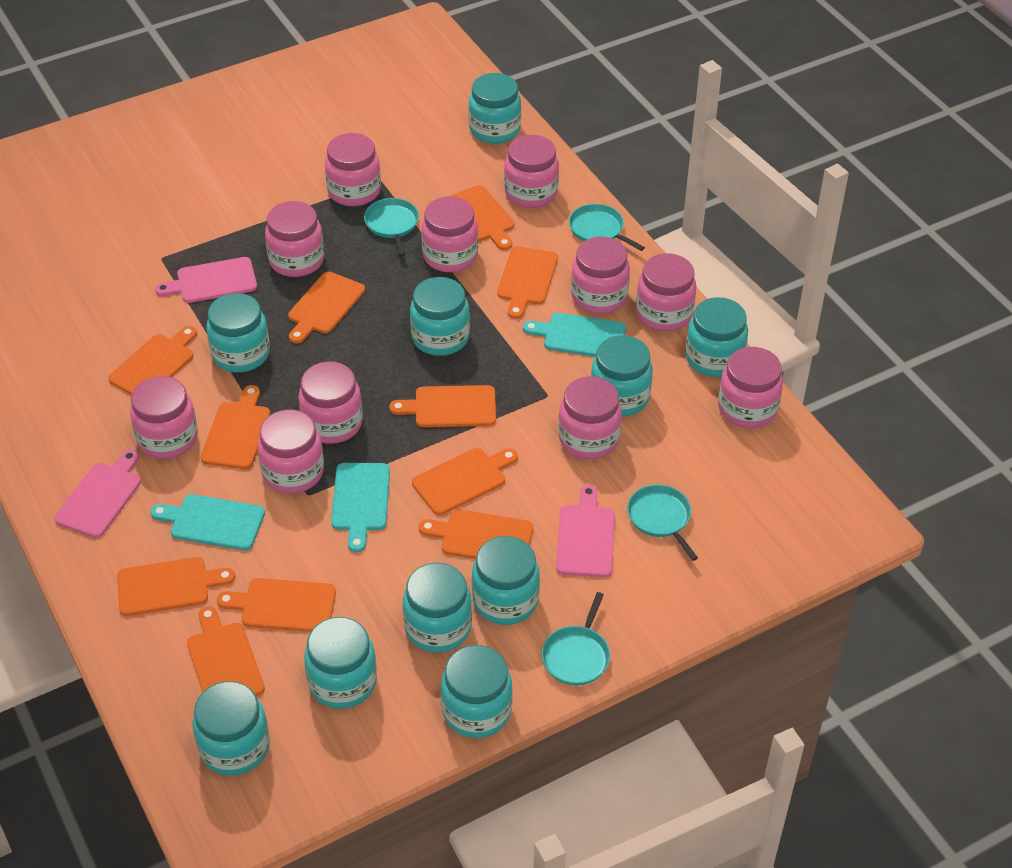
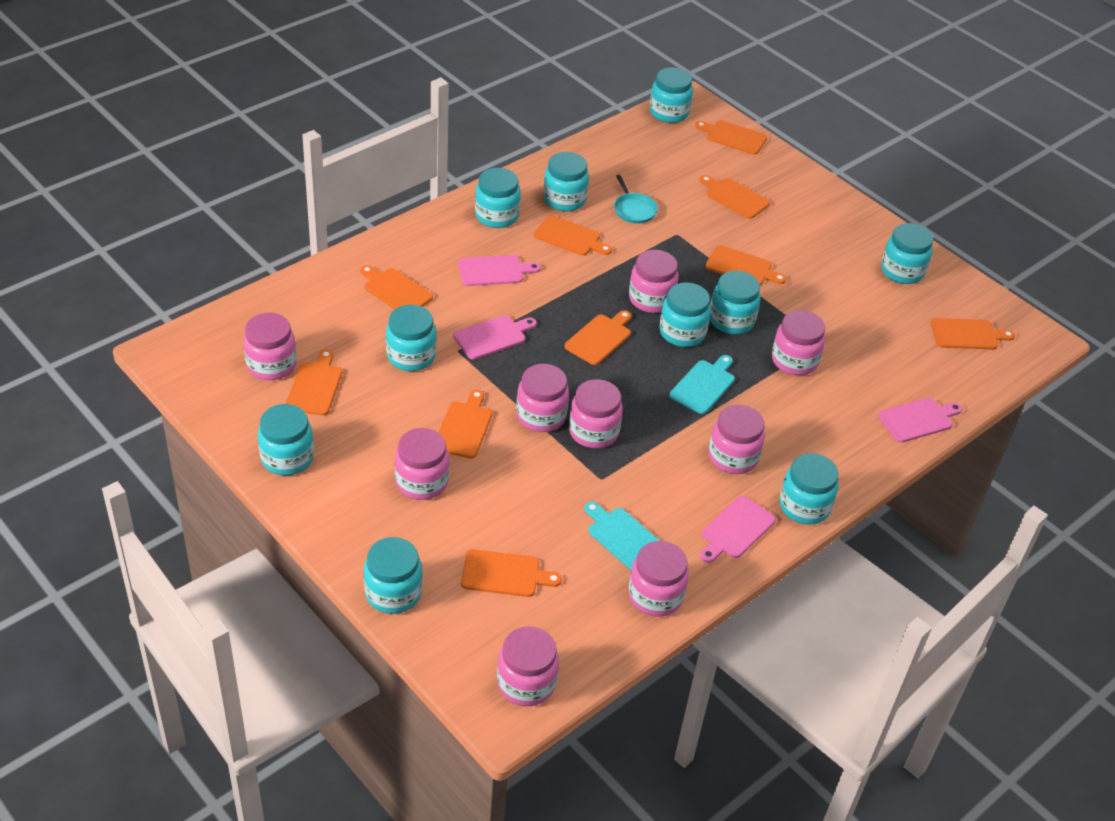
orange cutting board: [108,326,197,395] [117,557,235,616] [187,606,265,696] [201,385,270,469] [217,578,336,632] [288,272,365,344] [389,385,496,427] [412,448,518,515] [419,509,533,559] [447,185,514,250] [497,246,558,319] = 11 -> [286,349,342,416] [360,265,433,309] [438,390,492,458] [461,549,562,597] [534,215,612,256] [565,310,631,365] [695,120,767,155] [700,175,770,219] [706,245,786,285] [931,318,1015,349] = 10
pink cutting board: [54,449,141,538] [155,257,257,303] [556,485,615,577] = 3 -> [453,315,537,360] [459,255,541,286] [700,496,776,563] [878,398,962,443] = 4
pink jar: [130,376,198,459] [258,409,324,494] [265,201,324,277] [298,361,363,444] [325,133,381,206] [421,197,478,272] [504,135,559,208] [558,376,622,459] [571,237,630,314] [636,253,696,331] [718,347,783,428] = 11 -> [243,313,297,380] [395,428,449,500] [497,626,559,706] [516,364,569,432] [569,379,623,448] [628,541,689,617] [629,250,679,313] [709,405,765,474] [772,310,825,375] = 9
turquoise cutting board: [150,494,265,550] [331,463,390,552] [523,313,626,357] = 3 -> [584,502,660,570] [670,355,735,414] = 2
turquoise pan: [364,198,419,256] [541,592,610,686] [569,204,645,251] [627,485,698,561] = 4 -> [614,175,658,223] = 1

